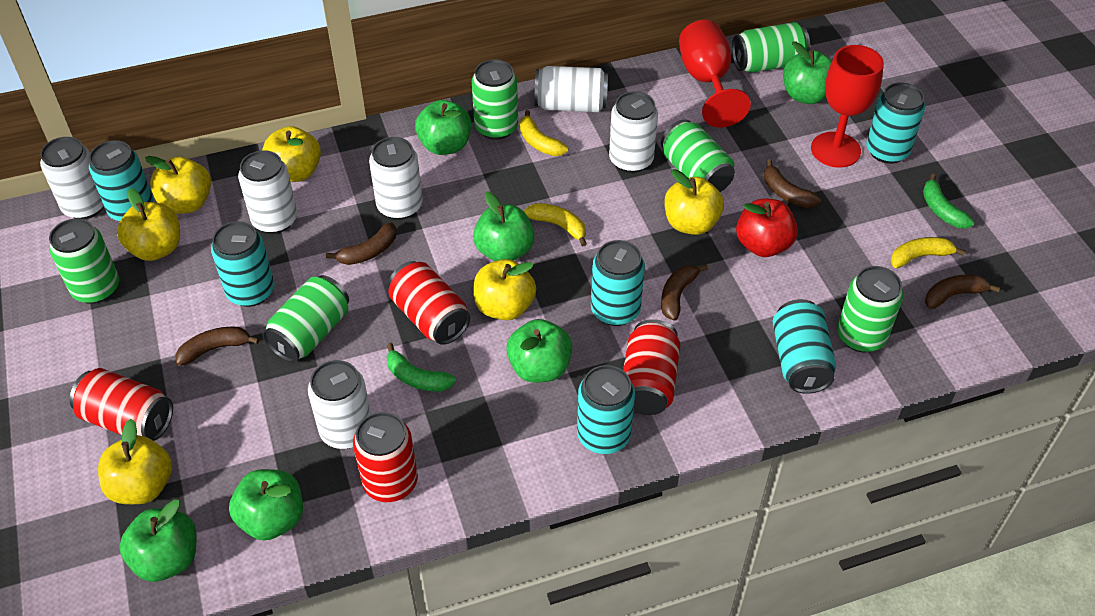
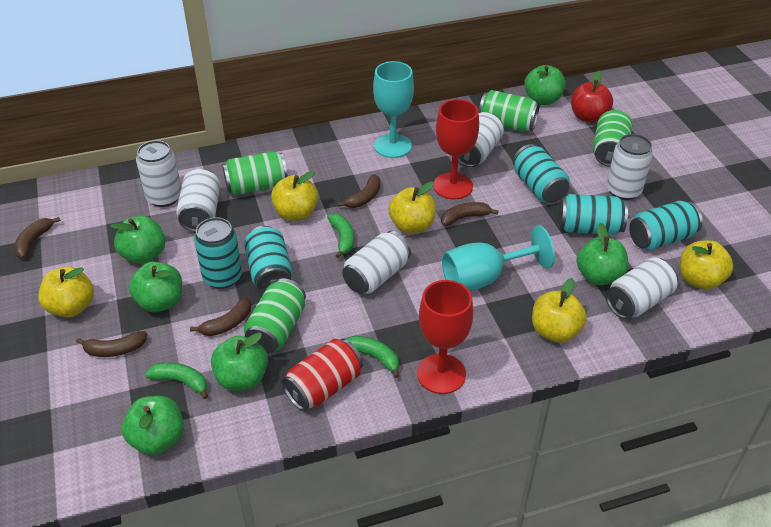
green banana: [387,343,456,391] [923,174,974,229] = 2 -> [145,363,208,399] [327,214,354,258] [346,336,399,378] = 3
green can: [49,218,119,304] [262,275,349,363] [472,59,518,140] [661,119,735,192] [732,22,810,73] [837,266,903,353] = 6 -> [223,151,288,195] [244,278,306,353] [479,90,540,132] [593,110,632,166] = 4
red can: [70,368,173,441] [353,412,418,502] [388,261,470,345] [623,319,680,415] = 4 -> [282,339,363,411] = 1
turquoise can: [89,140,154,222] [211,221,274,307] [577,365,635,454] [591,240,645,326] [772,299,836,394] [866,82,925,164] = 6 -> [194,217,242,289] [244,226,293,293] [513,144,570,203] [558,194,628,235] [629,201,703,251] = 5
turquoise goblet: none = 0 -> [373,61,414,158] [442,225,555,291] = 2
yellow apple: [98,419,172,504] [117,188,180,261] [145,156,211,214] [262,126,321,182] [473,259,536,320] [664,169,724,235] = 6 -> [38,266,94,317] [271,171,319,221] [388,181,436,234] [532,278,587,343] [680,240,733,290] = 5
yellow banana: [520,110,568,156] [524,203,587,247] [890,237,966,268] = 3 -> none = 0

